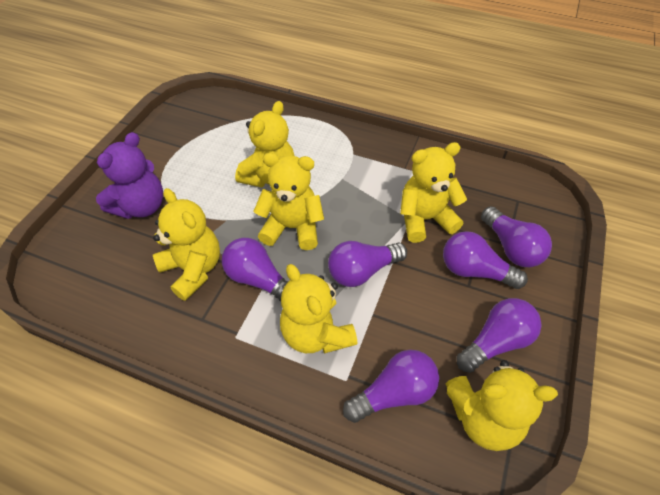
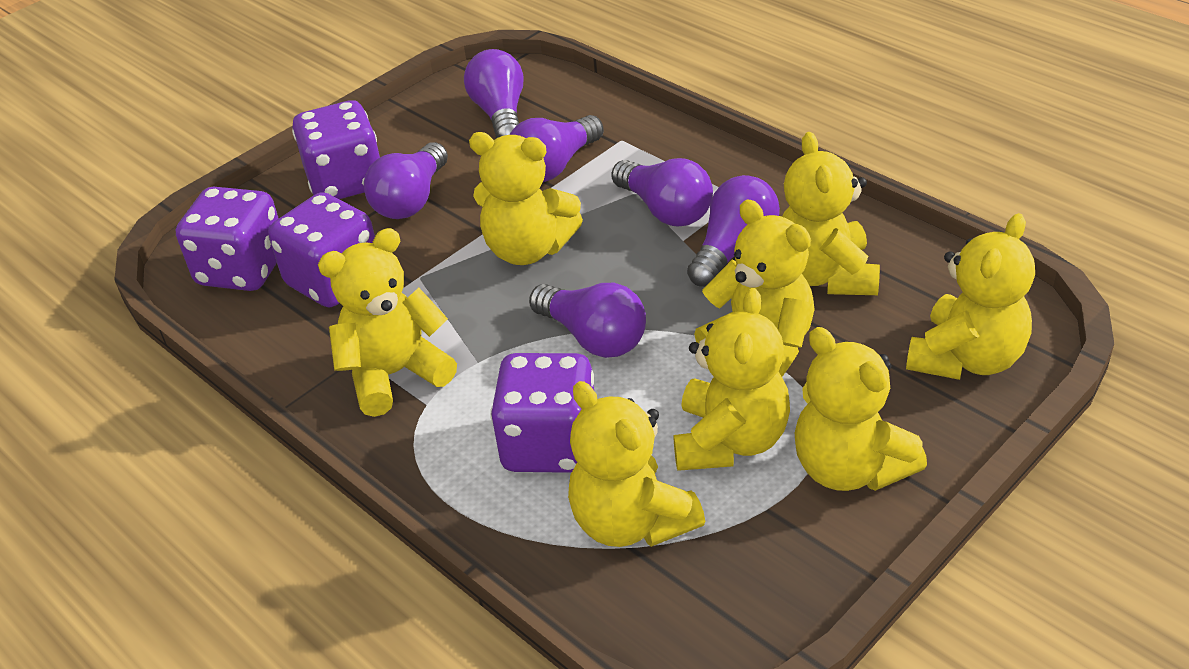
purple dice: none = 0 -> [176,187,279,291] [268,192,375,307] [292,100,380,199] [490,353,594,473] = 4
purple teddy bear: [96,132,163,219] = 1 -> none = 0
yellow teddy bear: [153,188,220,301] [235,101,294,188] [253,153,324,250] [280,264,358,354] [400,142,467,243] [445,360,558,451] = 6 -> [318,228,457,417] [469,132,583,265] [568,381,705,547] [674,288,790,471] [694,200,815,377] [782,132,880,295] [795,327,927,491] [906,213,1035,380] = 8

